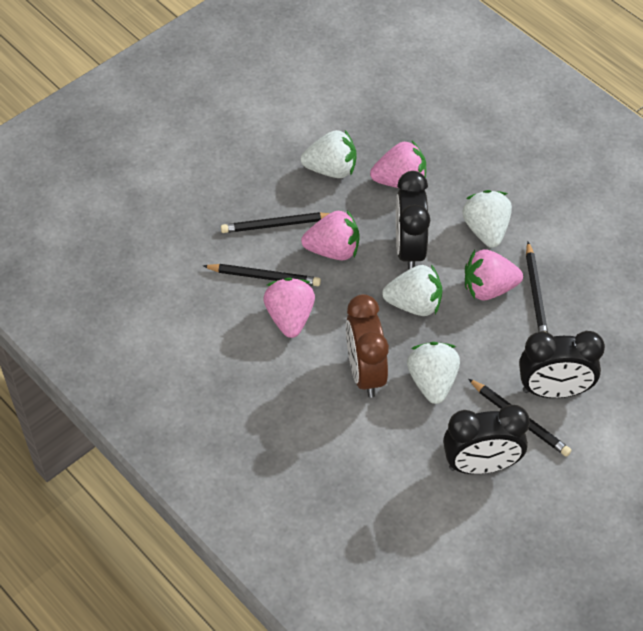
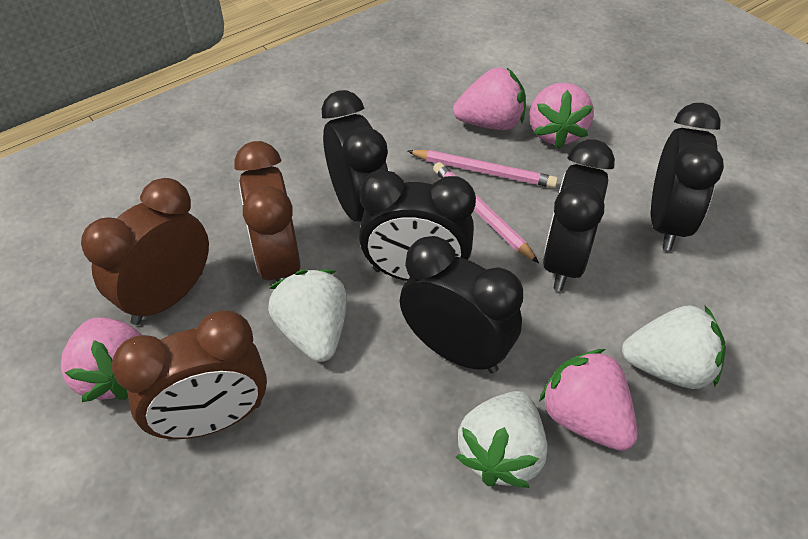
black clock: [396,171,430,270] [443,405,530,474] [519,331,605,398] = 3 -> [322,90,389,222] [359,170,476,281] [400,236,523,374] [543,139,615,291] [651,103,724,251] = 5
black pencil: [203,264,321,286] [221,212,330,233] [469,379,571,457] [526,242,548,332] = 4 -> none = 0
brown clock: [346,294,389,398] = 1 -> [81,178,209,325] [112,310,267,439] [234,141,300,282] = 3
pink pencil: none = 0 -> [408,150,558,188] [433,162,539,263] = 2
white strawberry: [301,130,356,178] [382,265,443,316] [407,342,460,404] [463,190,512,248] = 4 -> [268,269,347,362] [456,391,547,488] [622,305,726,389] = 3

